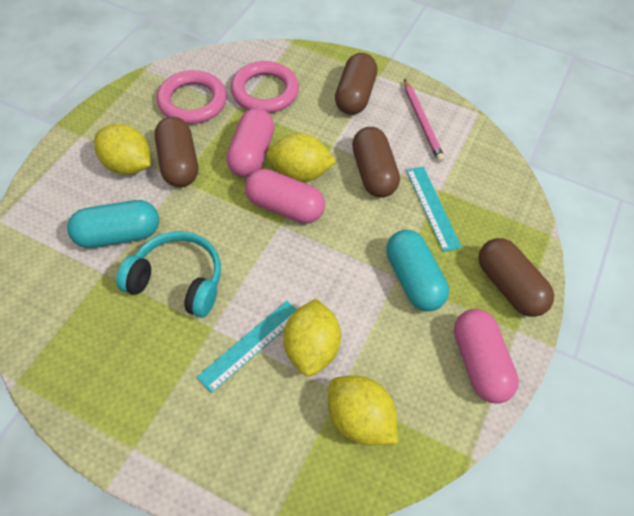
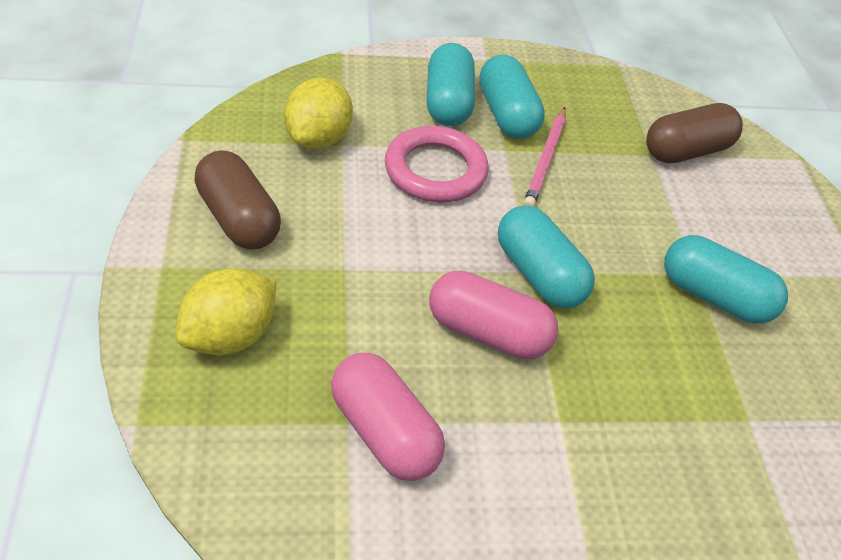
brown capsule: [155,117,198,187] [335,53,377,115] [352,127,400,198] [478,238,554,317] = 4 -> [194,150,281,249] [646,103,743,164] = 2
pink capsule: [226,108,274,177] [245,169,325,224] [454,309,519,404] = 3 -> [331,353,445,481] [429,271,558,359] = 2
pink ring: [157,70,227,124] [231,61,299,113] = 2 -> [385,126,489,203] = 1
turquoise capsule: [67,200,159,248] [386,230,449,311] = 2 -> [427,43,475,126] [479,55,545,139] [498,205,595,308] [664,235,788,324] = 4
turquoise headphones: [116,231,221,318] = 1 -> none = 0
turquoise ruler: [197,301,297,393] [406,166,462,252] = 2 -> none = 0
yellow lemon: [94,124,150,175] [267,133,336,182] [283,299,341,376] [328,376,398,445] = 4 -> [176,268,276,355] [284,78,353,149] = 2

